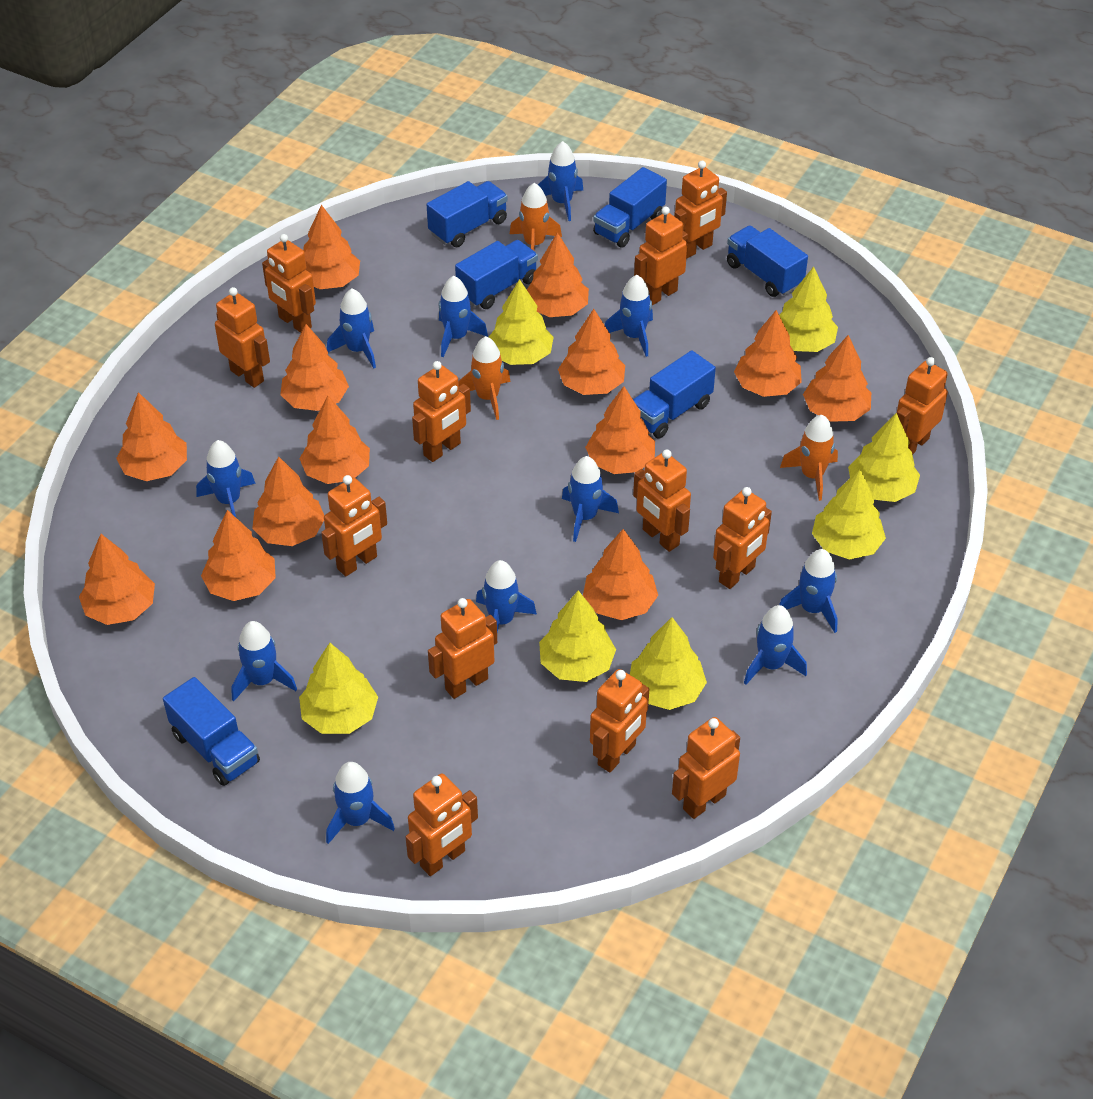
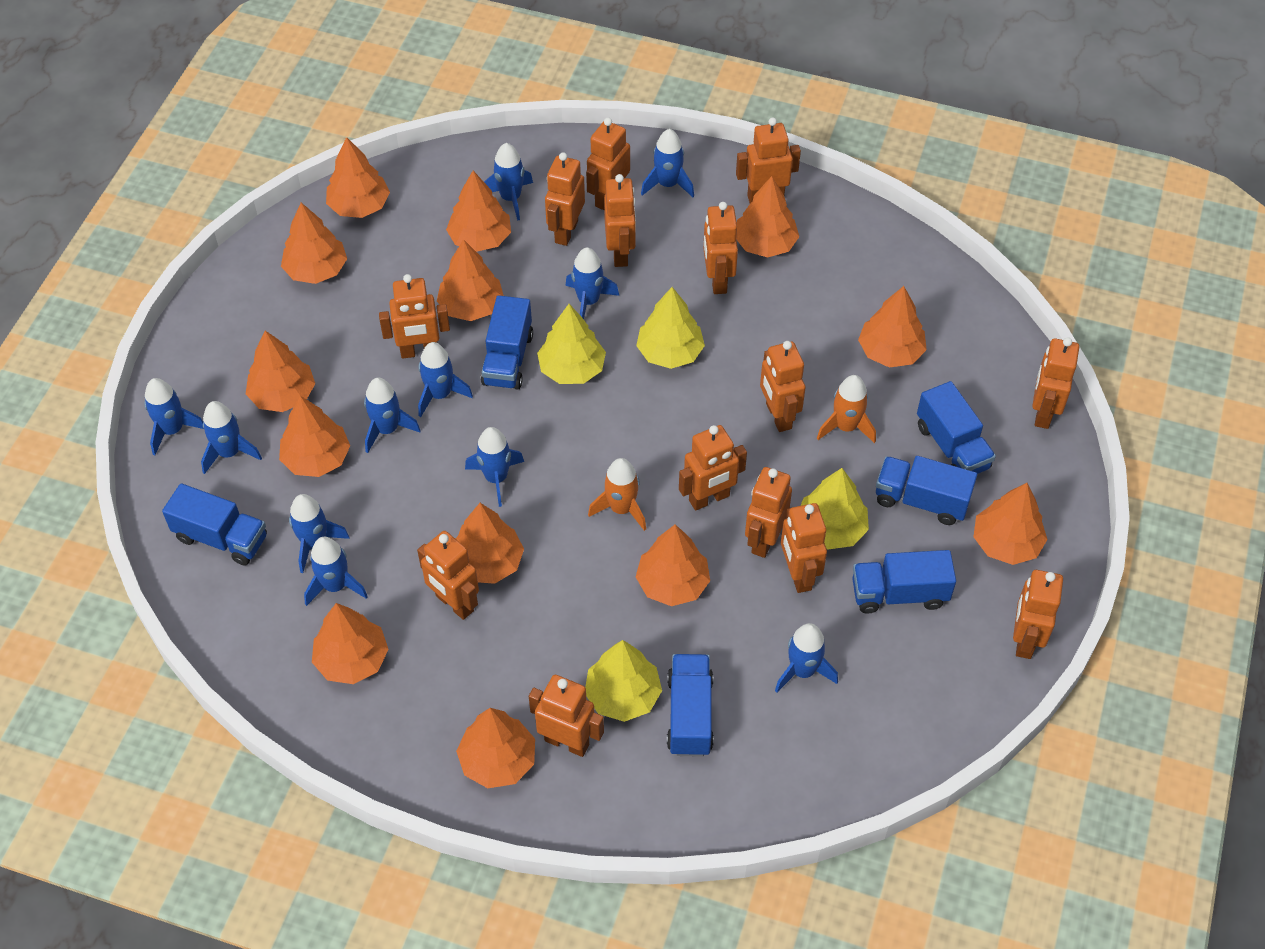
orange robot: [215,287,270,388] [262,234,316,333] [321,475,387,576] [406,774,478,876] [412,361,471,462] [428,598,497,699] [590,669,649,772] [633,449,691,552] [634,207,688,305] [672,717,740,819] [674,161,727,259] [713,487,772,589] [897,357,948,455] = 13 -> [379,274,450,359] [417,531,479,620] [529,675,604,757] [545,152,585,246] [586,118,630,210] [604,174,636,267] [679,425,747,511] [703,202,738,294] [736,118,801,203] [745,467,792,558] [760,341,806,432] [781,503,827,593] [1013,570,1063,659] [1032,337,1079,429] = 14
orange rocket: [458,336,511,420] [510,183,562,251] [780,415,838,501] = 3 -> [588,458,646,531] [817,375,876,443] = 2
yellow tree: [299,643,378,734] [489,279,554,365] [539,590,616,682] [630,617,707,710] [779,267,838,352] [812,469,886,560] [848,413,920,502] = 7 -> [537,304,606,384] [585,640,662,722] [636,287,705,369] [801,468,869,549] = 4

